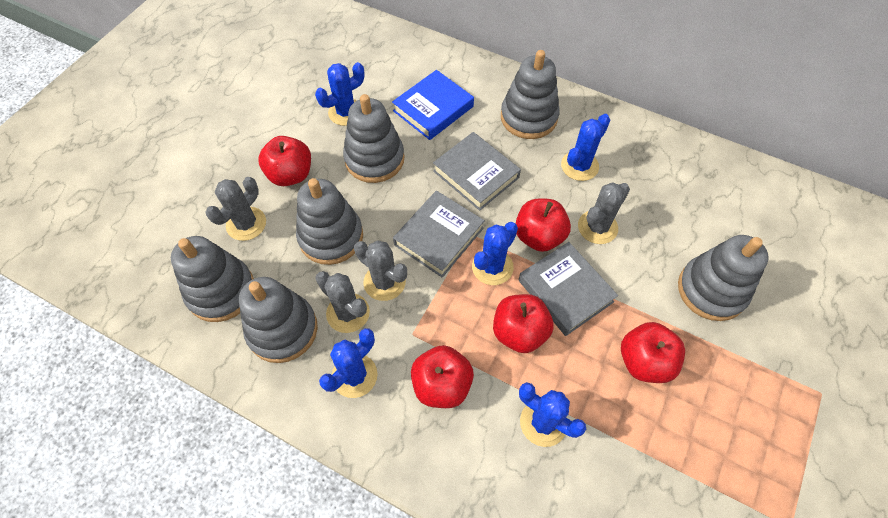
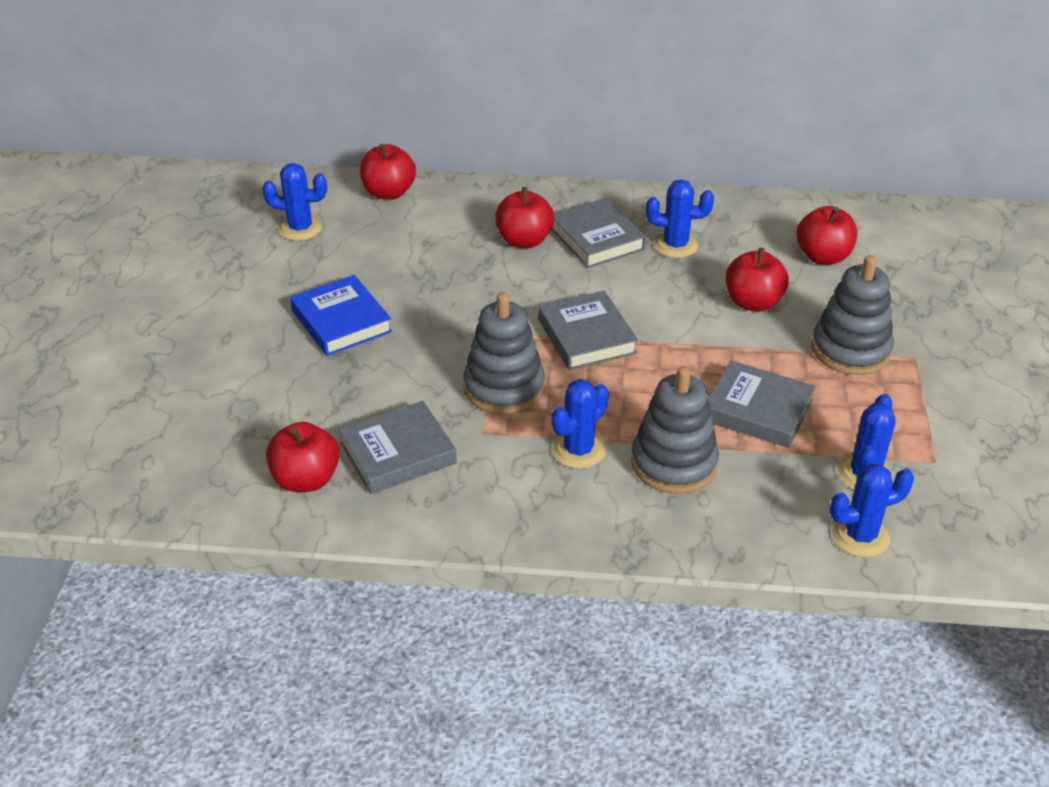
grey book: [393,191,485,278] [433,132,521,211] [519,242,618,336] = 3 -> [339,401,457,494] [538,290,638,370] [551,198,646,268] [708,360,815,448] = 4
grey cactus: [206,177,266,241] [315,271,370,333] [354,240,407,301] [578,183,630,244] = 4 -> none = 0
grey stacking toy: [171,236,254,322] [239,277,318,363] [296,178,363,265] [343,94,404,183] [501,50,560,139] [678,235,769,321] = 6 -> [463,292,545,415] [631,366,719,494] [812,255,894,375] = 3

